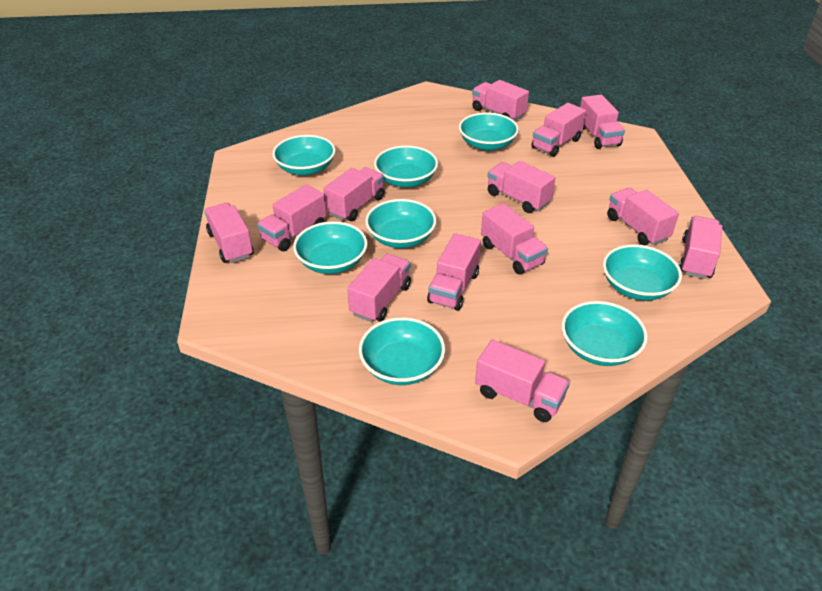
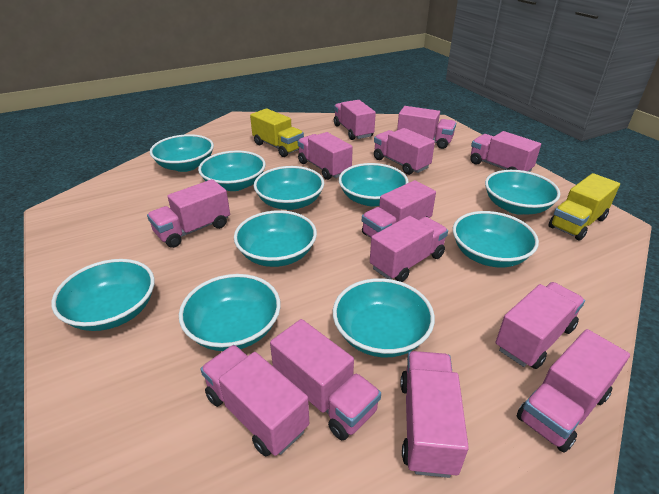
turquoise bowl: [272,135,336,175] [293,221,368,274] [359,317,445,385] [365,199,437,248] [374,145,438,187] [459,112,519,151] [561,301,648,366] [603,244,682,301] = 8 -> [51,259,155,331] [150,134,214,172] [179,274,281,351] [198,151,266,191] [234,210,317,267] [254,166,324,210] [333,278,435,357] [338,163,408,207] [453,211,539,267] [485,170,560,215] = 10
yellow truck: none = 0 -> [250,109,304,157] [549,173,620,241] = 2

